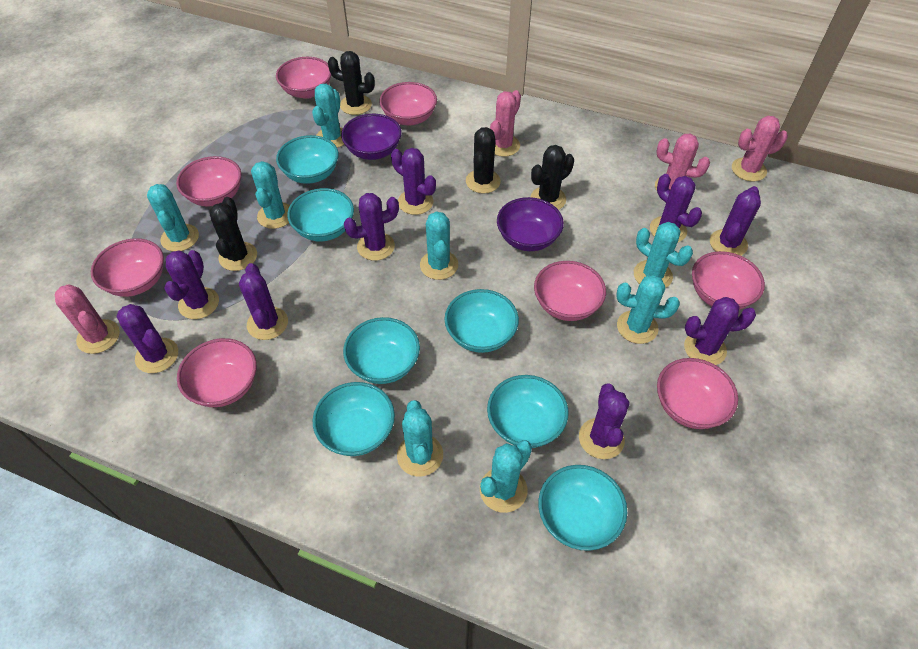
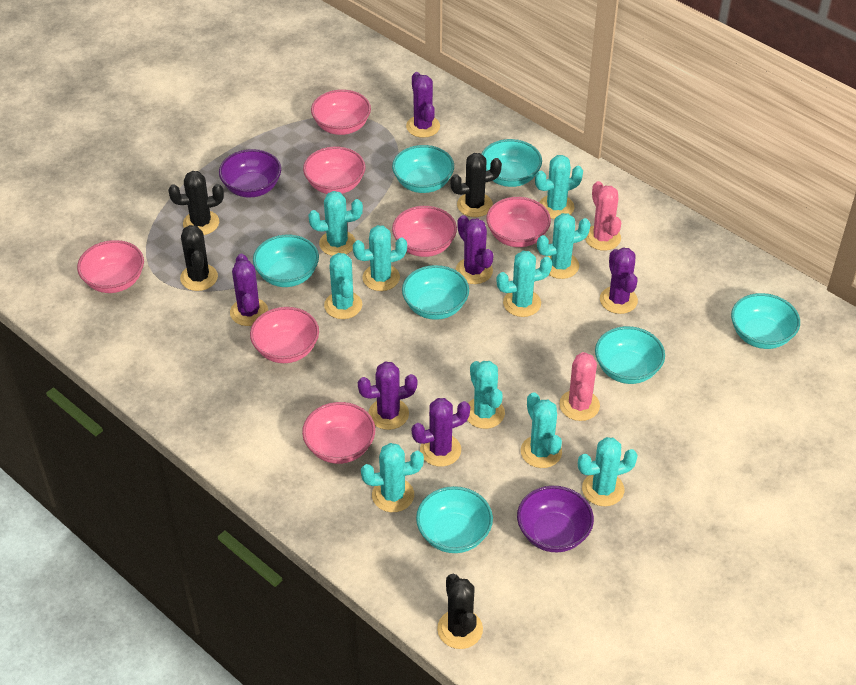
pink bowl: [91,238,164,297] [176,156,242,207] [177,338,257,407] [276,57,331,99] [379,82,437,125] [534,261,606,321] [657,358,738,429] [692,251,765,310] = 8 -> [77,240,144,293] [250,307,319,363] [302,402,375,464] [303,146,366,194] [311,89,371,135] [392,206,457,257] [486,197,551,247] = 7
pink cactus: [55,284,120,354] [490,90,521,157] [655,134,710,191] [732,116,788,182] = 4 -> [559,352,600,421] [585,181,621,251] = 2
purple cactus: [117,304,178,373] [165,250,219,319] [239,263,288,340] [344,193,399,261] [391,148,436,215] [579,384,630,459] [650,174,702,243] [684,297,756,365] [710,186,761,256] = 9 -> [230,254,268,326] [358,362,417,430] [406,72,440,138] [412,398,470,467] [456,215,494,284] [600,248,638,314] = 6
turquoise cactus: [147,184,199,251] [251,161,290,229] [312,84,344,148] [397,400,443,477] [420,211,458,280] [480,440,532,513] [616,275,680,344] [634,222,693,288] = 8 -> [308,191,363,256] [324,253,362,319] [353,225,407,291] [361,443,424,512] [467,361,505,429] [497,251,552,317] [521,392,562,468] [535,155,583,219] [537,213,590,279] [578,437,638,506] = 10

